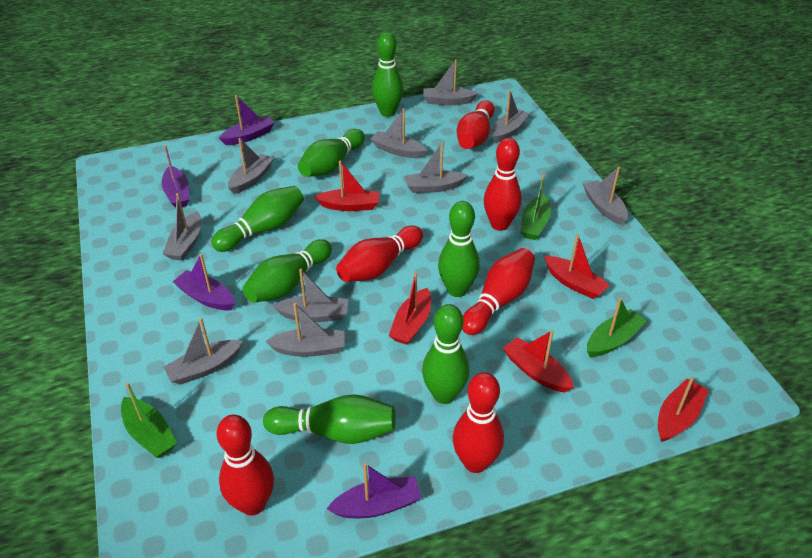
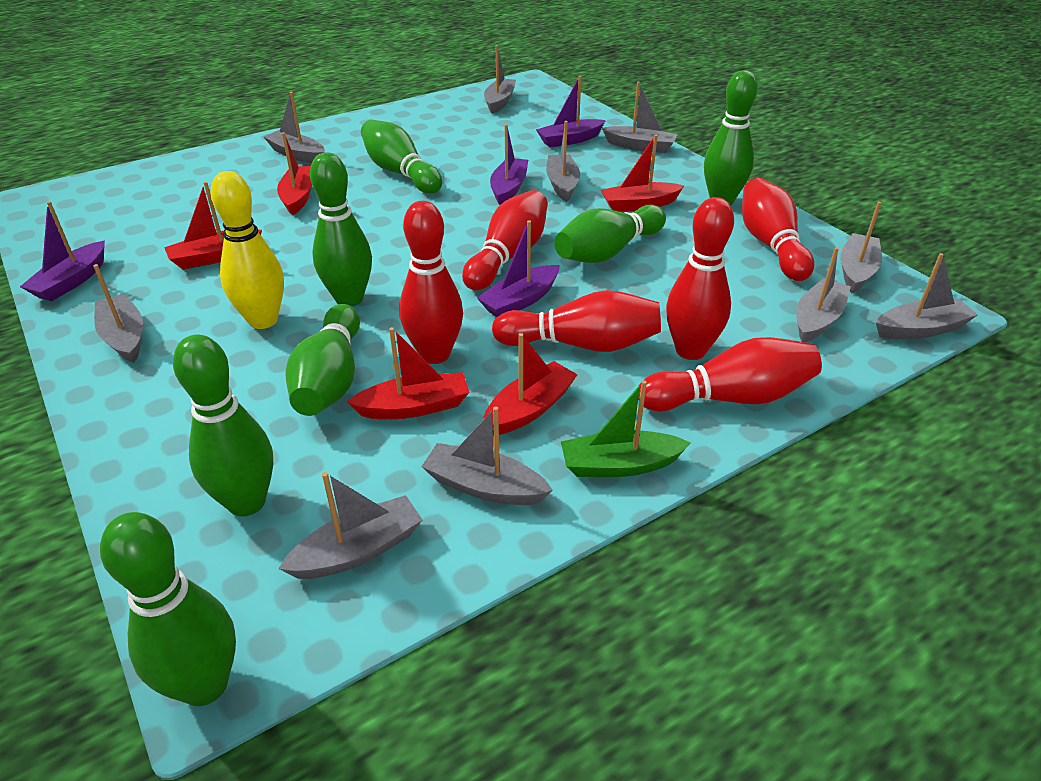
green boat: [121,382,177,458] [520,174,551,240] [587,298,647,357] = 3 -> [561,380,691,477] = 1
yellow bowling pin: none = 0 -> [210,171,284,329] = 1

